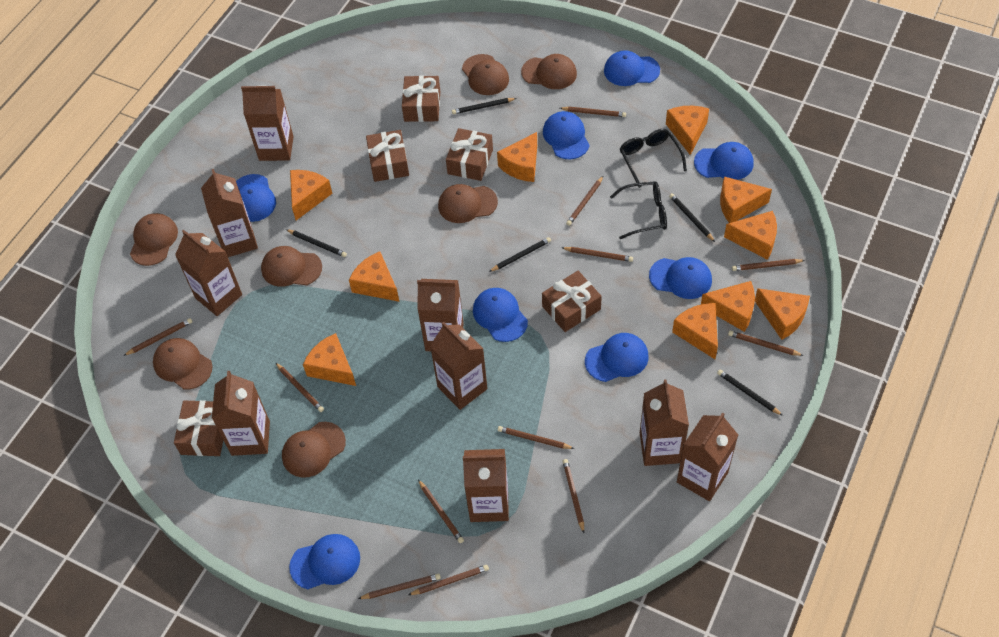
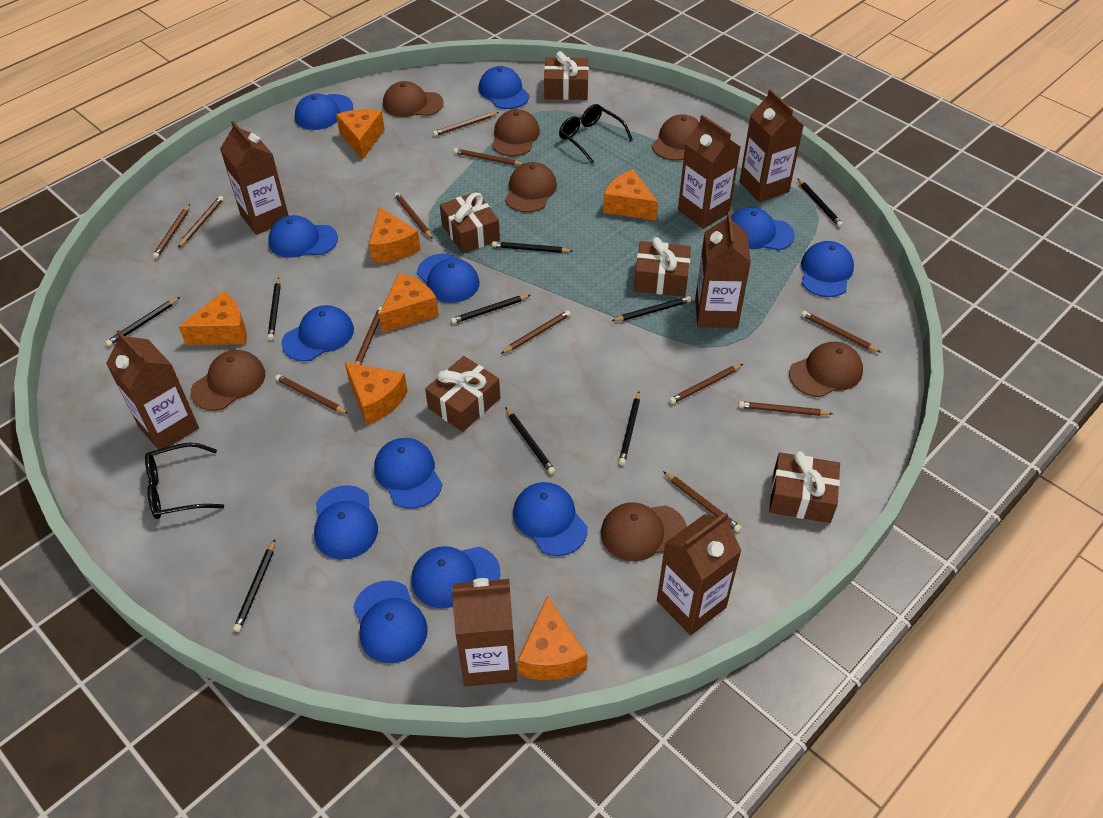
black pencil: [286,229,347,257] [452,98,517,114] [489,237,551,272] [669,193,715,242] [717,370,783,416] = 5 -> [105,297,180,346] [233,539,275,632] [267,277,281,340] [451,295,530,324] [492,241,573,253] [505,407,555,474] [612,296,691,321] [619,391,640,465] [797,178,843,227] = 9
blue cap: [236,174,276,222] [289,534,360,589] [473,288,528,342] [543,111,589,159] [585,333,649,382] [604,50,660,86] [649,257,712,299] [694,142,754,180] = 8 -> [268,215,338,258] [281,305,354,361] [295,94,353,130] [314,485,378,560] [353,581,428,663] [374,438,442,509] [412,546,500,608] [417,254,480,303] [479,66,530,109] [513,482,588,556] [731,207,795,250] [801,241,854,297] = 12
brown carton: [175,230,242,316] [201,169,258,257] [212,371,270,456] [241,86,294,161] [417,279,464,351] [430,322,487,410] [463,449,509,522] [640,379,689,466] [677,412,738,501] = 9 -> [106,330,199,450] [220,121,289,235] [451,578,517,687] [657,512,742,635] [678,114,740,229] [695,212,751,328] [739,89,804,202] = 7
orange cheese: [290,170,333,220] [303,333,356,386] [349,251,399,302] [497,132,537,182] [666,106,709,155] [672,303,718,359] [701,281,755,332] [720,177,772,223] [724,211,777,260] [755,288,810,340] = 10 -> [178,291,247,345] [336,109,385,160] [345,362,408,425] [369,207,421,263] [379,273,439,333] [518,596,588,680] [603,169,658,221] = 7

